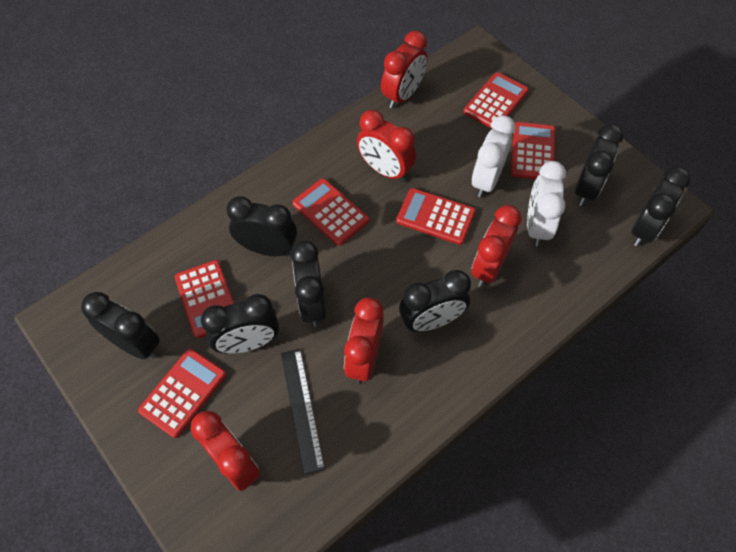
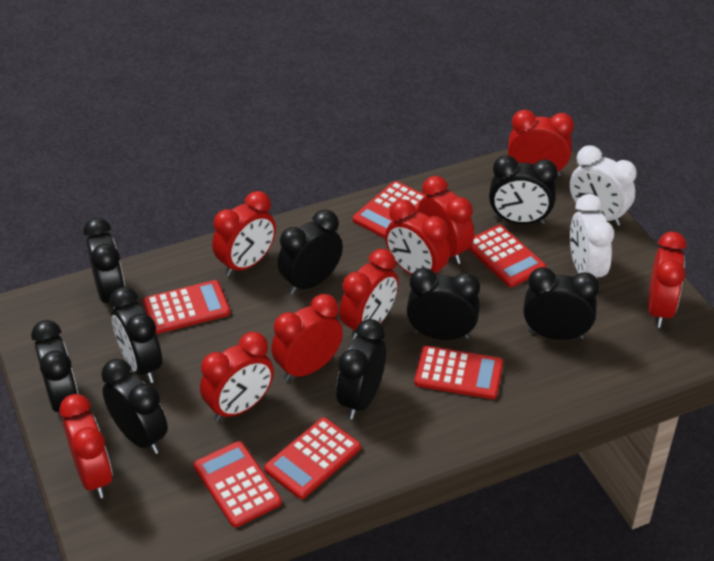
black clock: [81,292,160,359] [201,294,279,354] [226,196,297,256] [290,240,326,327] [399,270,471,332] [575,124,624,206] [631,167,691,247] = 7 -> [31,320,78,412] [83,218,125,310] [101,359,168,454] [110,287,162,383] [277,210,343,295] [336,319,386,419] [407,268,480,340] [489,155,558,224] [523,267,600,340] = 9
black ruler: [281,349,325,474] = 1 -> none = 0
red clock: [190,411,260,491] [344,297,384,384] [357,110,416,182] [381,31,427,109] [472,205,522,287] = 5 -> [59,394,112,498] [200,332,274,422] [212,191,276,277] [271,294,343,381] [339,249,398,340] [385,199,450,275] [418,176,474,264] [508,110,574,177] [648,232,687,328] = 9

